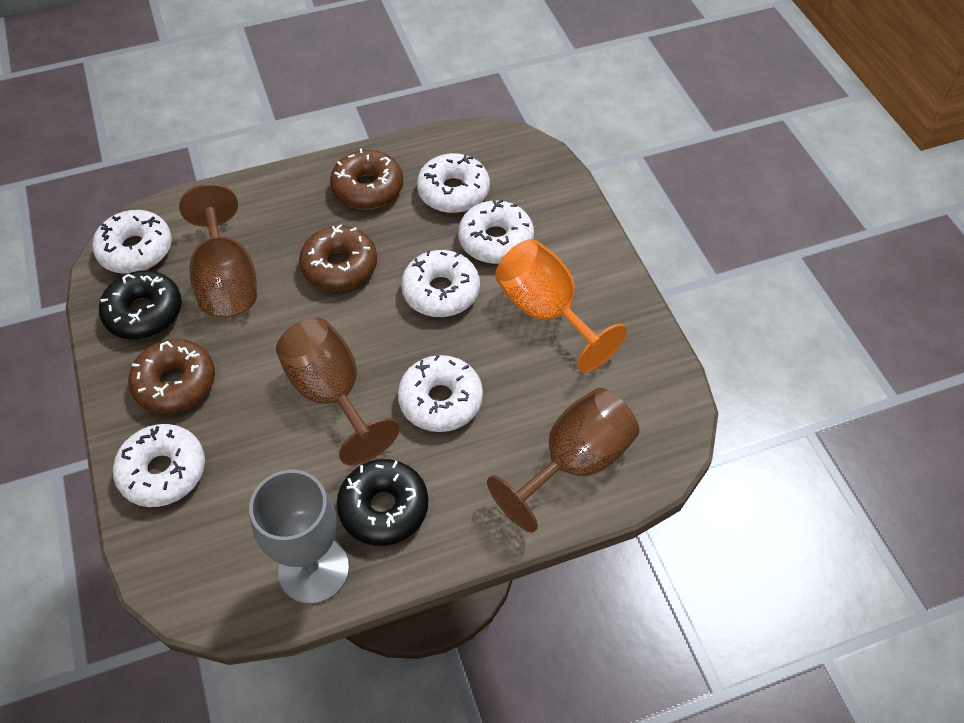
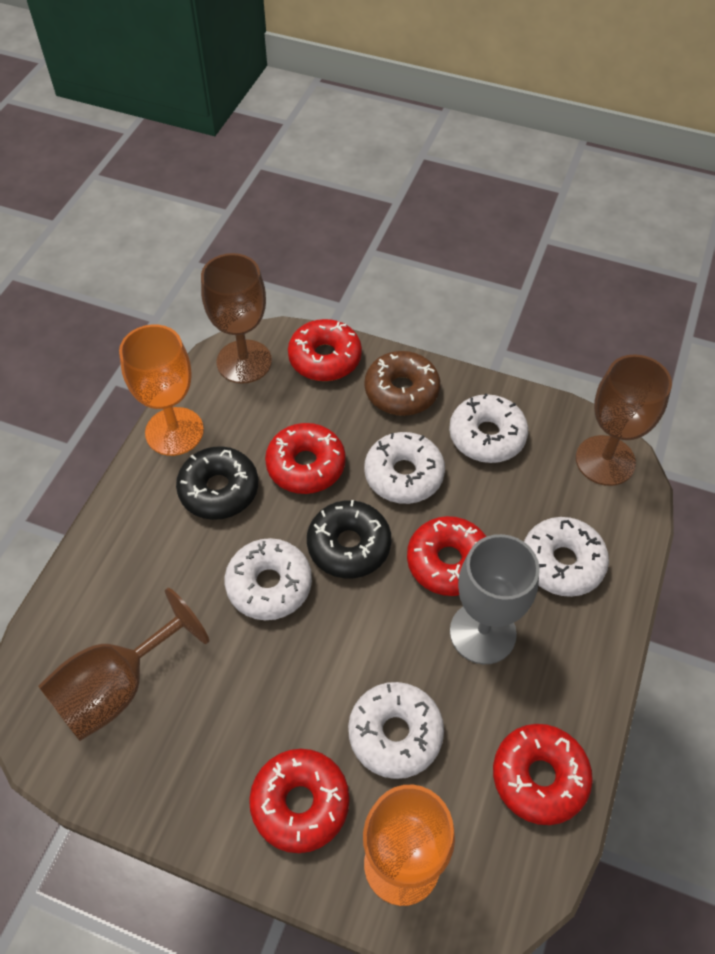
brown donut: [128,339,215,414] [299,224,377,291] [330,148,403,209] = 3 -> [365,351,440,416] = 1
orange goblet: [495,239,627,373] = 1 -> [119,324,204,456] [363,785,455,906] = 2
red donut: none = 0 -> [249,749,349,853] [265,423,346,494] [288,319,362,381] [407,516,486,596] [493,724,593,825] = 5
white donut: [92,210,172,274] [113,424,205,507] [398,354,483,432] [401,250,480,317] [417,153,490,213] [458,199,534,264] = 6 -> [225,538,312,620] [348,682,444,779] [364,432,445,504] [449,393,528,463] [524,517,609,597] = 5

